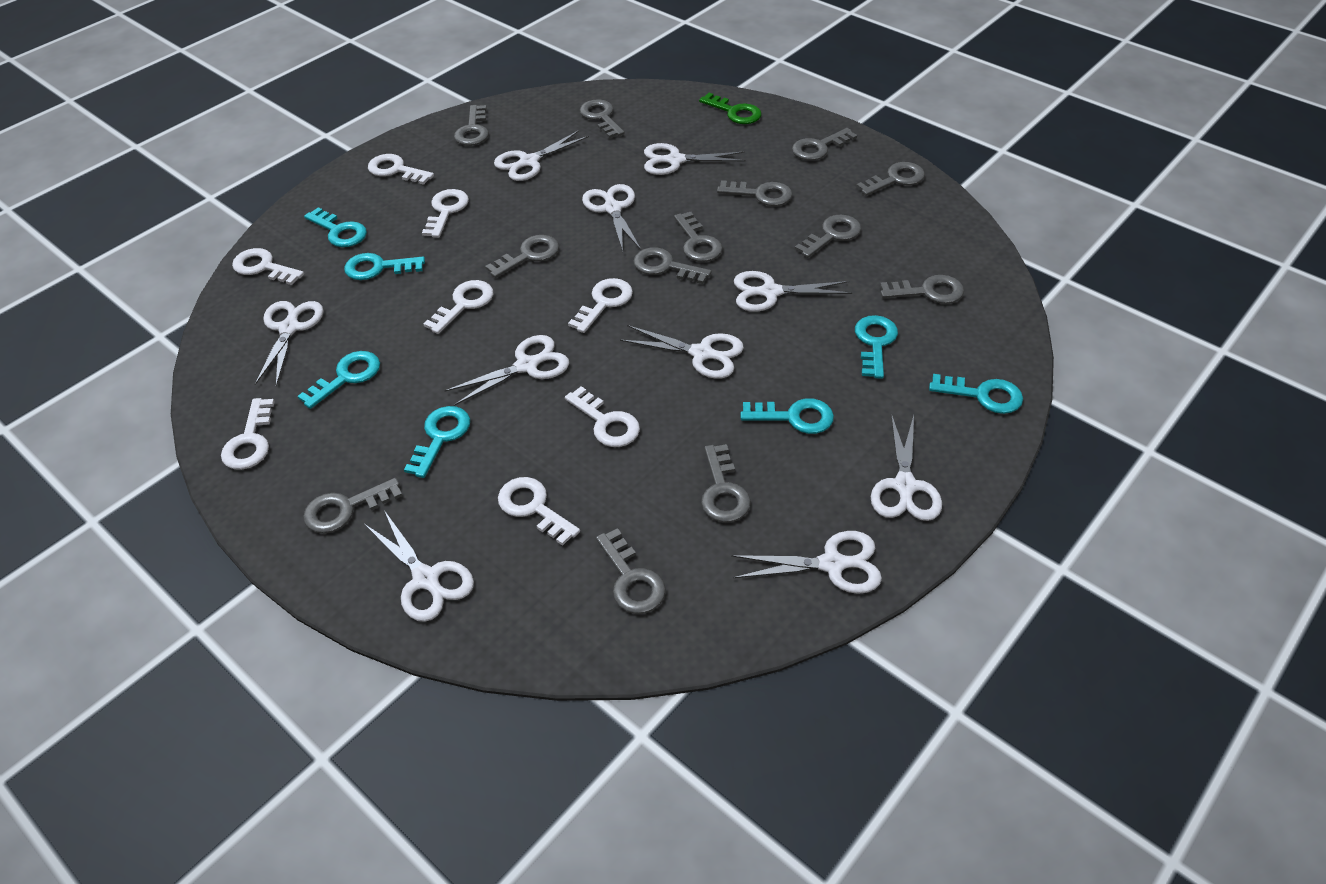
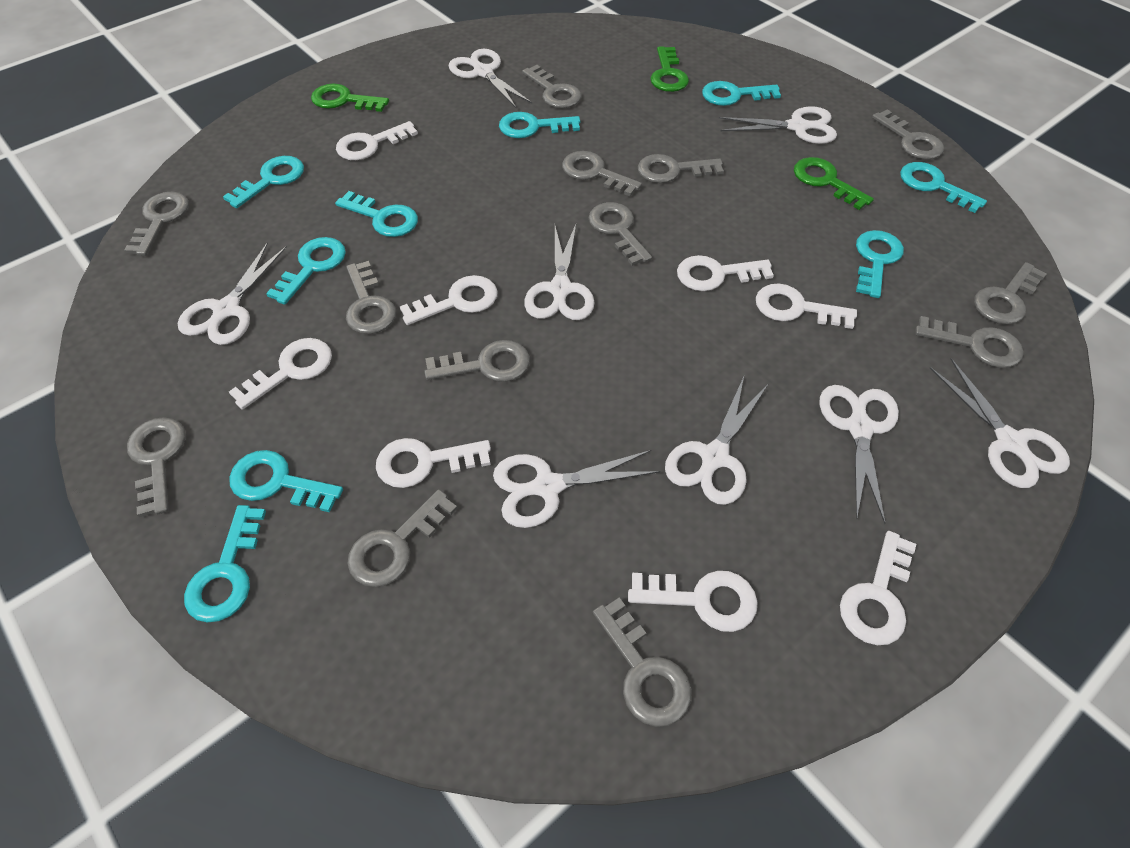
green key: [699,93,761,124] = 1 -> [311,83,389,112] [650,46,689,92] [794,157,874,210] = 3
turquoise key: [298,351,380,409] [304,207,367,247] [344,253,425,280] [404,406,470,478] [740,398,834,434] [855,315,898,379] [929,374,1023,414] = 7 -> [184,505,266,623] [223,156,304,208] [229,450,343,512] [266,237,346,305] [335,191,418,237] [499,112,580,138] [702,81,781,106] [856,230,904,298] [900,162,987,213] = 9
white scissors: [255,301,323,386] [364,510,474,622] [445,335,569,406] [494,130,589,181] [582,184,641,251] [620,325,744,379] [644,143,746,175] [731,531,882,594] [734,271,852,312] [871,414,942,521] = 10 -> [178,242,287,345] [449,49,532,109] [493,450,660,528] [524,224,595,320] [665,377,769,505] [719,106,837,144] [820,385,899,524] [930,358,1070,488] = 8

